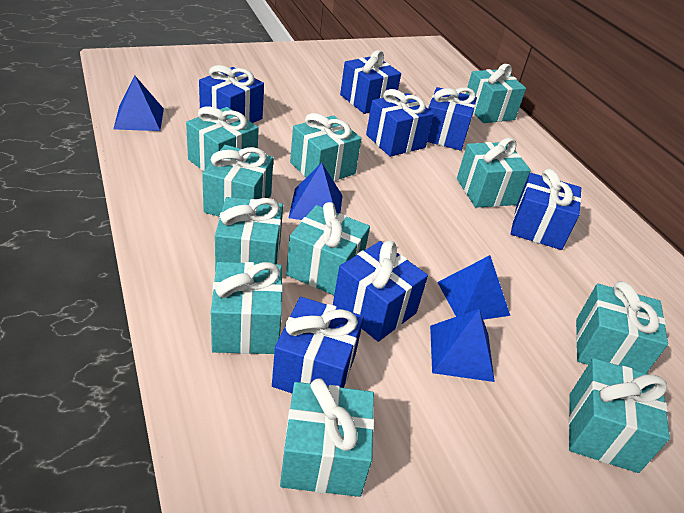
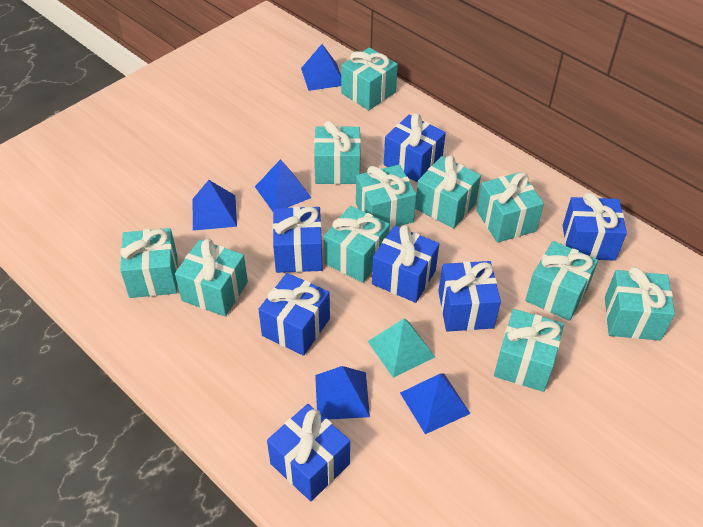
blue pyramid: [114,76,164,131] [289,163,343,220] [430,309,495,382] [437,255,510,320] = 4 -> [193,180,237,231] [255,159,312,211] [301,44,341,91] [315,366,370,419] [400,374,471,434] = 5
turquoise pyramid: none = 0 -> [368,318,435,378] = 1

